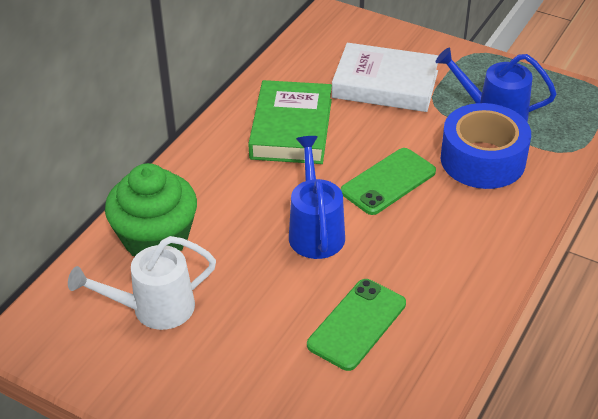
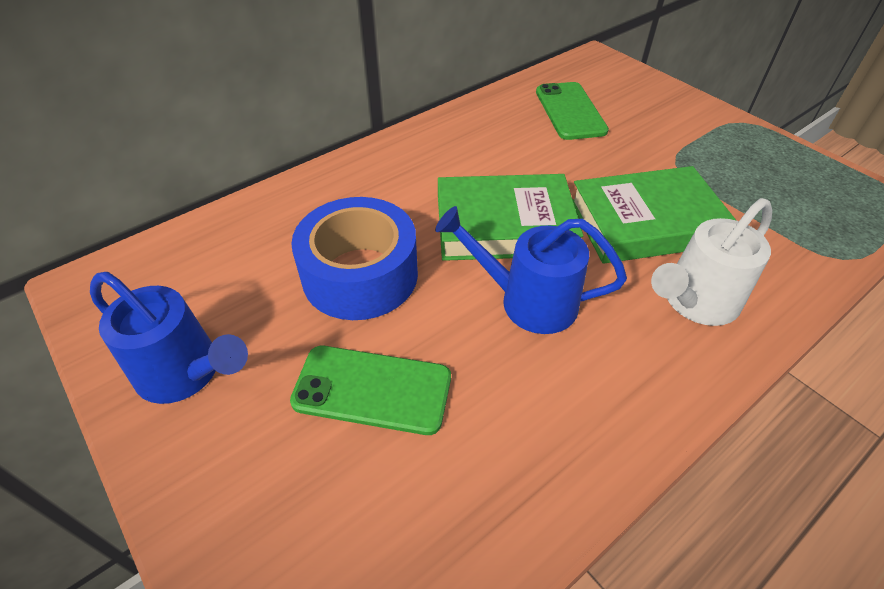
green book: [248,80,332,164] = 1 -> [438,174,583,261] [572,166,737,264] = 2
green cupcake: [105,163,197,256] = 1 -> none = 0
white book: [332,43,439,112] = 1 -> none = 0

